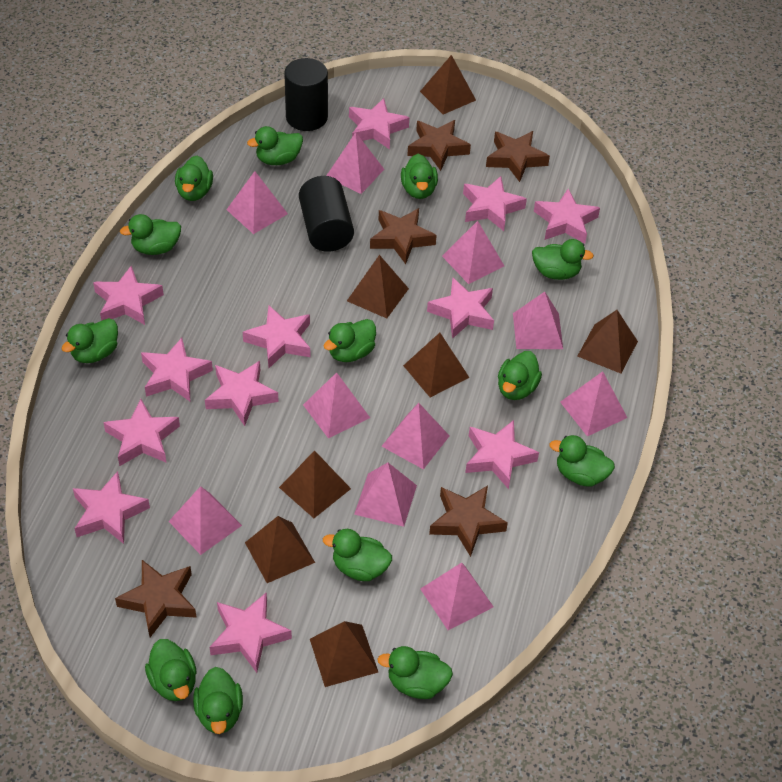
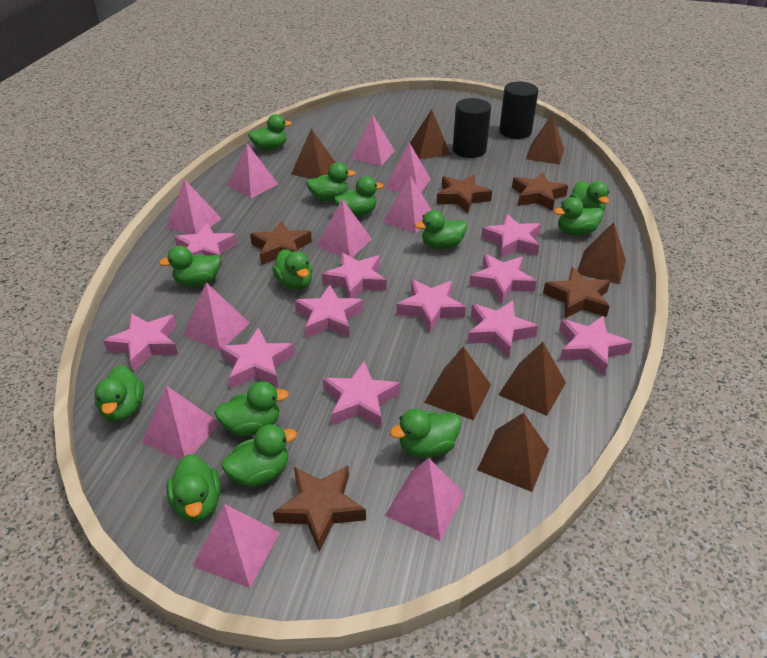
pink star: [73,471,150,544] [93,266,164,325] [103,399,180,466] [141,338,213,401] [205,361,279,426] [209,592,292,673] [243,306,310,368] [349,98,409,149] [427,277,494,339] [463,176,527,231] [465,420,539,489] [534,189,600,243] = 12 -> [103,313,178,372] [174,223,238,266] [219,328,295,389] [295,285,363,338] [322,252,386,298] [323,361,400,428] [396,279,466,333] [467,301,538,358] [469,254,537,304] [481,214,541,258] [559,316,633,375] = 11

